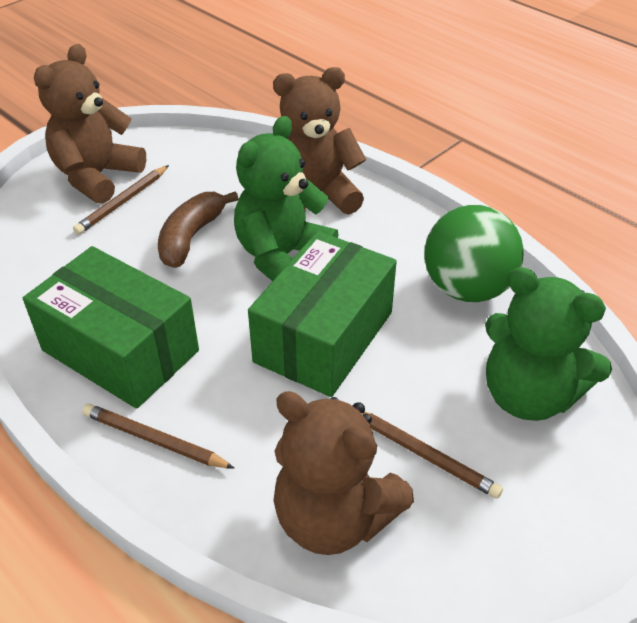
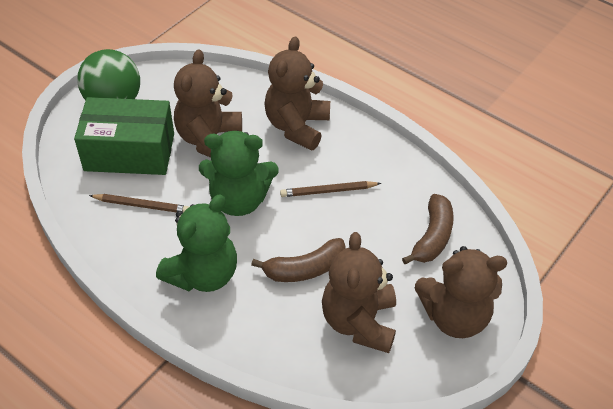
brown banana: [158,191,239,268] = 1 -> [251,238,346,282] [402,194,454,264] = 2
brown pencil: [73,165,169,235] [82,404,235,469] [364,412,503,499] = 3 -> [89,194,189,212] [280,181,381,197] = 2
brown teddy bear: [34,44,146,204] [273,67,366,215] [273,391,414,555] = 3 -> [174,49,242,158] [264,37,330,151] [322,232,396,353] [415,246,507,338] = 4
green box: [23,246,199,409] [248,231,397,397] = 2 -> [74,97,174,175] = 1

